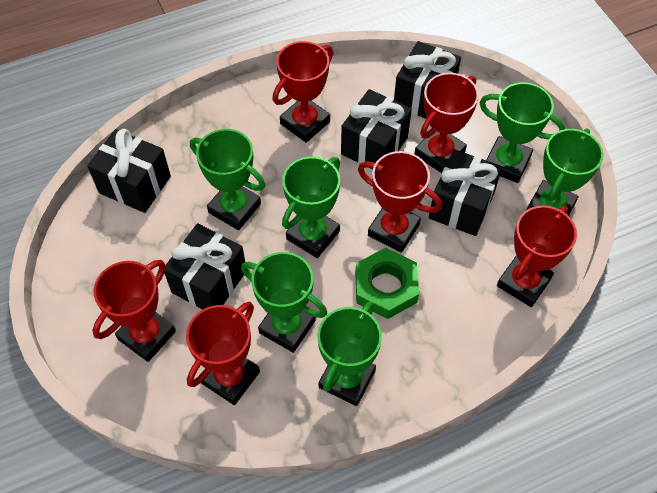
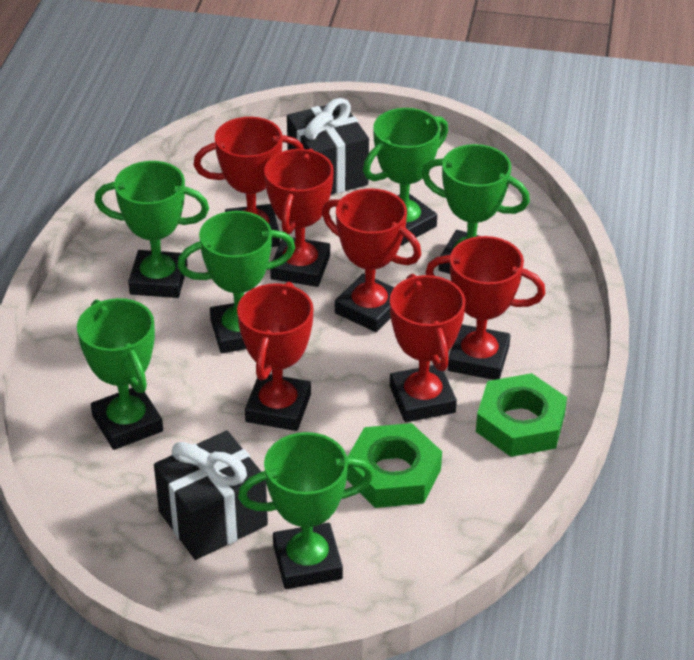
black gift: [87,129,171,213] [165,223,245,309] [341,89,412,170] [394,41,461,119] [429,149,502,236] = 5 -> [154,431,268,560] [287,98,369,194] = 2
green nut: [355,248,419,319] = 1 -> [347,423,442,508] [476,373,567,457] = 2

